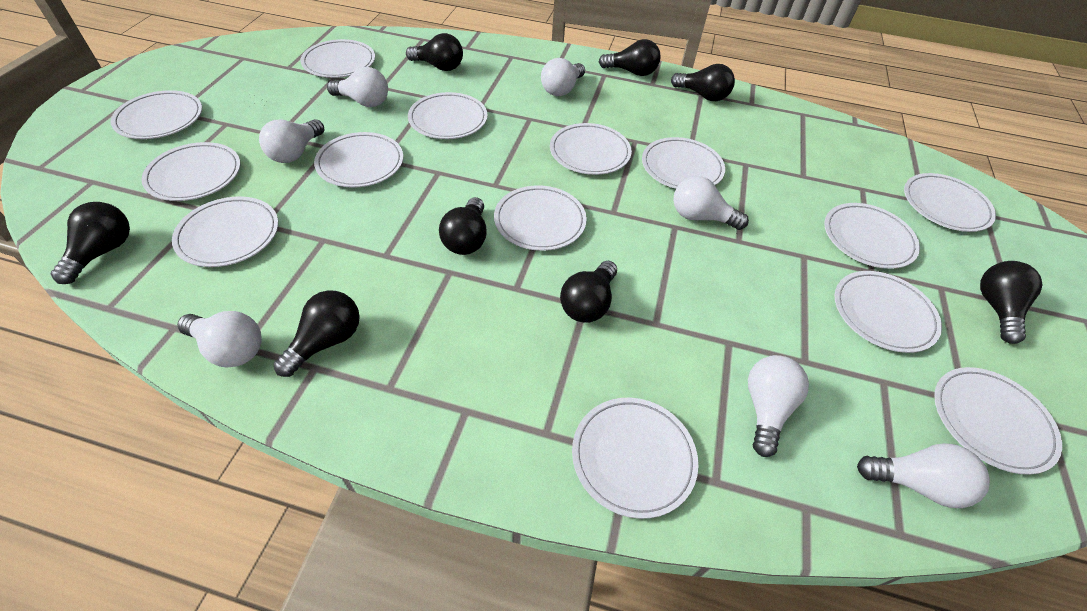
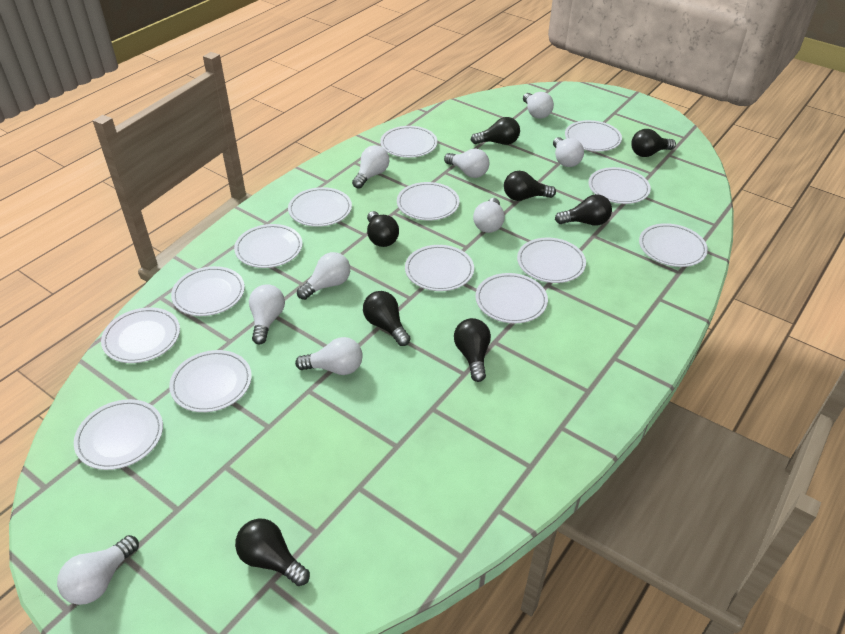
white light bulb: [177,311,262,367] [259,119,324,163] [327,67,388,107] [541,58,585,96] [673,176,749,230] [748,355,809,457] [857,443,990,508] = 7 -> [57,535,139,605] [249,284,285,345] [295,337,363,375] [297,252,350,300] [352,145,389,189] [444,149,489,178] [473,198,505,233] [523,92,554,119] [553,137,584,167] = 9

